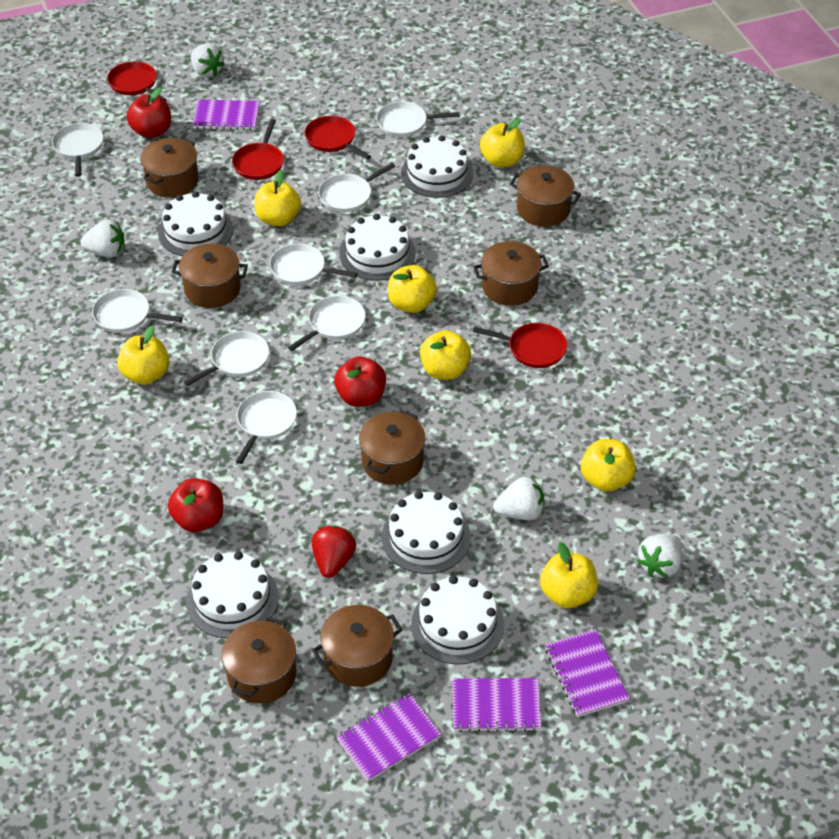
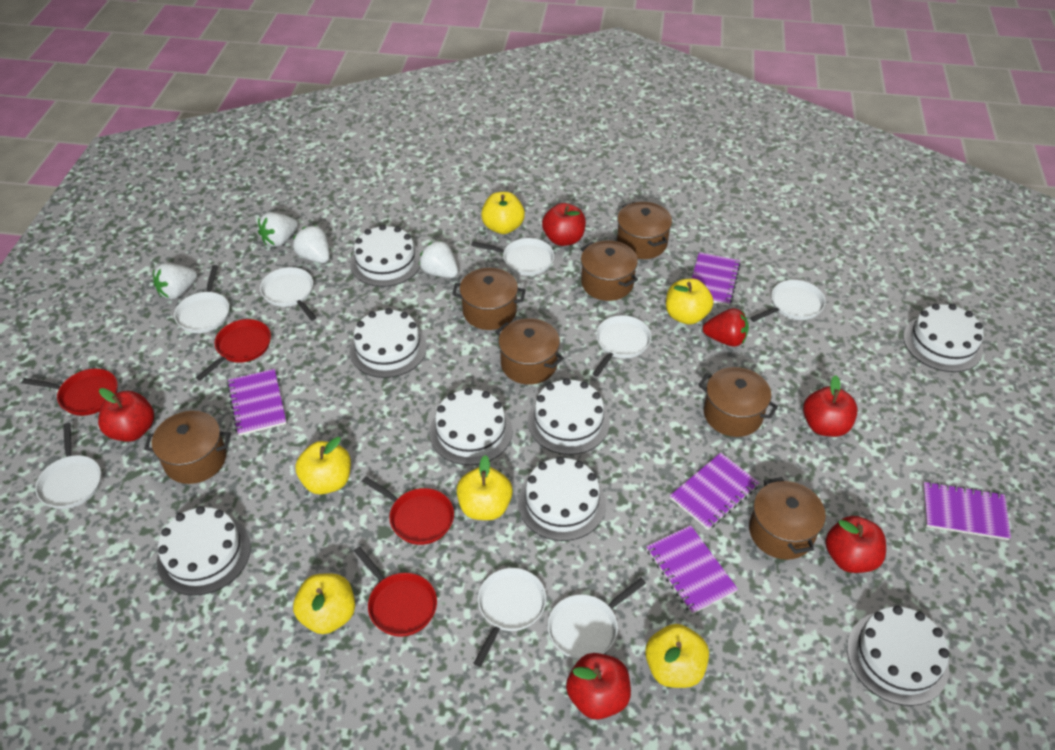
purple notebook: [193,100,259,130] [336,693,441,781] [452,678,541,732] [545,630,630,717] = 4 -> [227,369,286,436] [646,525,738,614] [670,453,760,530] [692,252,741,306] [923,481,1011,540] = 5
red apple: [127,87,171,138] [168,478,223,532] [334,357,386,407] = 3 -> [98,388,154,442] [542,203,586,246] [566,653,631,720] [803,375,858,437] [826,516,886,573] = 5
white cake: [158,191,233,256] [186,552,279,639] [340,214,416,281] [382,491,471,574] [401,135,473,198] [411,576,504,665] = 6 -> [157,506,251,596] [349,308,427,378] [350,225,420,287] [429,388,513,465] [518,457,606,541] [528,378,610,455] [847,606,949,706] [903,304,984,372] = 8
yellow apple: [117,326,169,385] [254,170,301,226] [388,265,437,313] [420,330,471,380] [480,119,525,168] [540,542,598,608] [581,439,636,492] = 7 -> [293,574,355,634] [295,437,351,494] [457,455,513,520] [481,192,525,234] [645,624,709,688] [666,279,713,324] = 6

